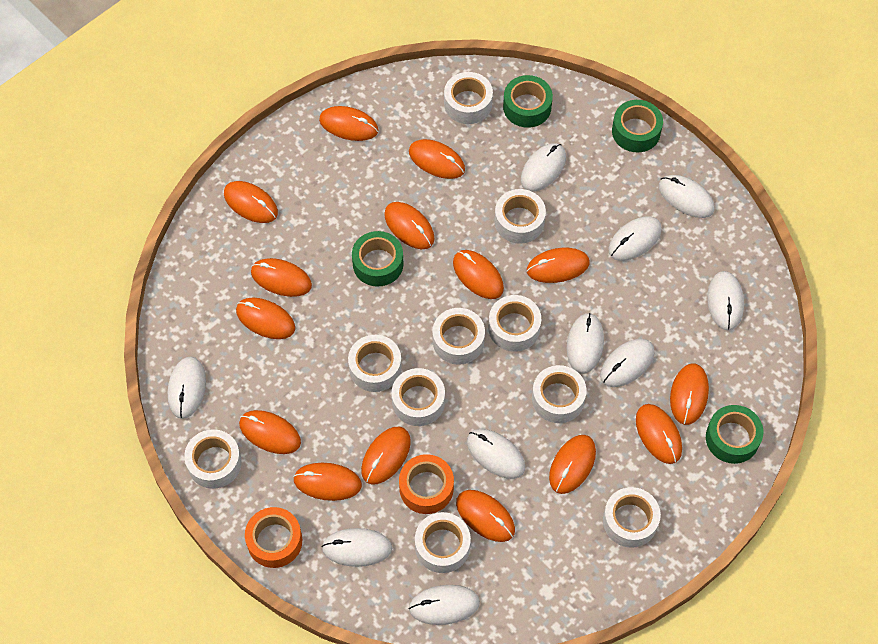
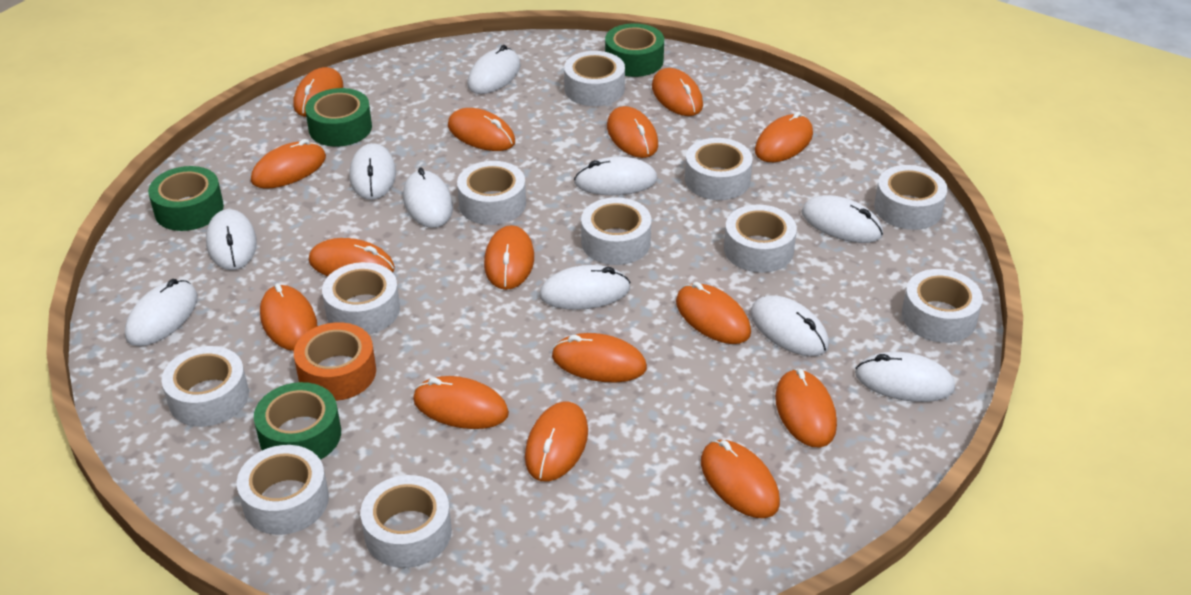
orange tape: [245,507,302,568] [399,454,454,514] = 2 -> [294,322,376,401] = 1
white tape: [184,429,242,489] [348,335,402,392] [392,368,445,426] [415,512,471,573] [432,308,485,365] [444,72,493,124] [488,295,541,352] [494,189,546,244] [532,365,586,423] [603,487,661,548] = 10 -> [161,346,249,427] [237,445,329,535] [322,262,400,334] [360,475,452,568] [457,161,526,225] [564,51,625,106] [581,197,651,265] [685,138,753,200] [724,204,797,273] [874,165,948,230] [902,269,983,343] = 11

